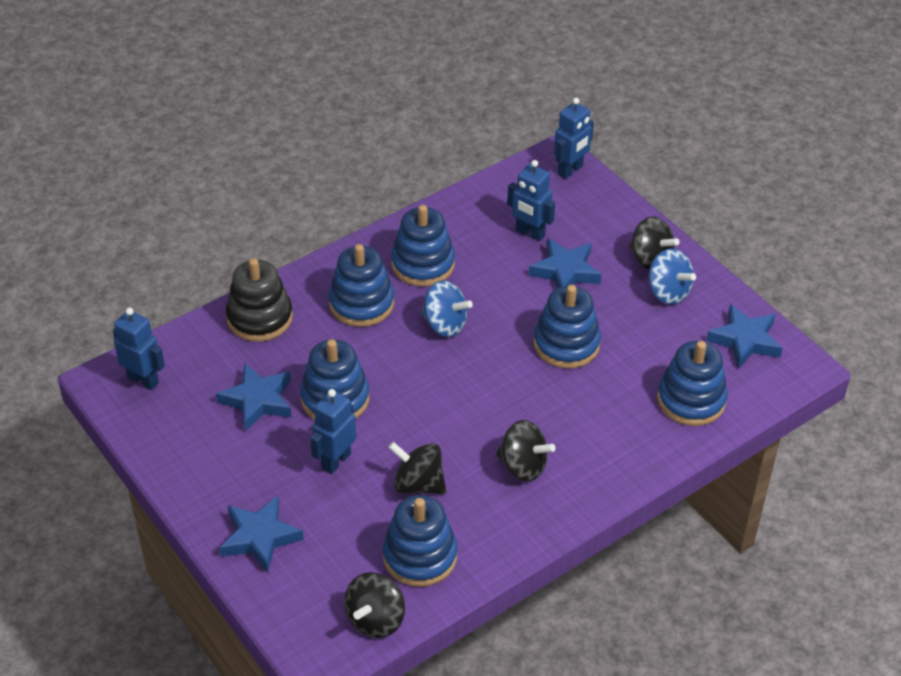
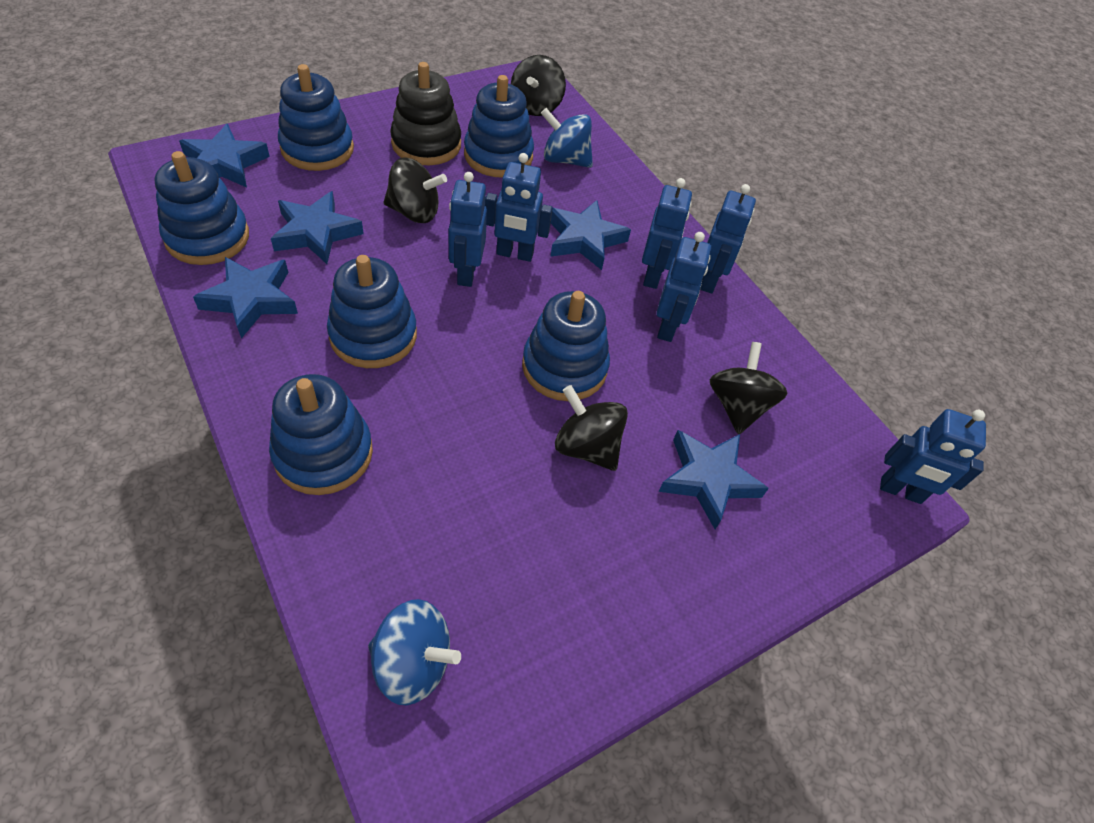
blue robot: [113,308,165,390] [310,389,356,474] [507,160,555,241] [554,97,594,179] = 4 -> [448,172,487,287] [485,153,553,262] [642,178,692,289] [656,232,711,342] [700,184,756,293] [880,409,986,504] = 6
blue star: [216,364,291,431] [220,496,304,572] [529,239,601,288] [706,304,783,368] = 4 -> [179,124,270,188] [193,257,298,339] [271,191,364,264] [550,200,631,270] [659,430,769,529] = 5

